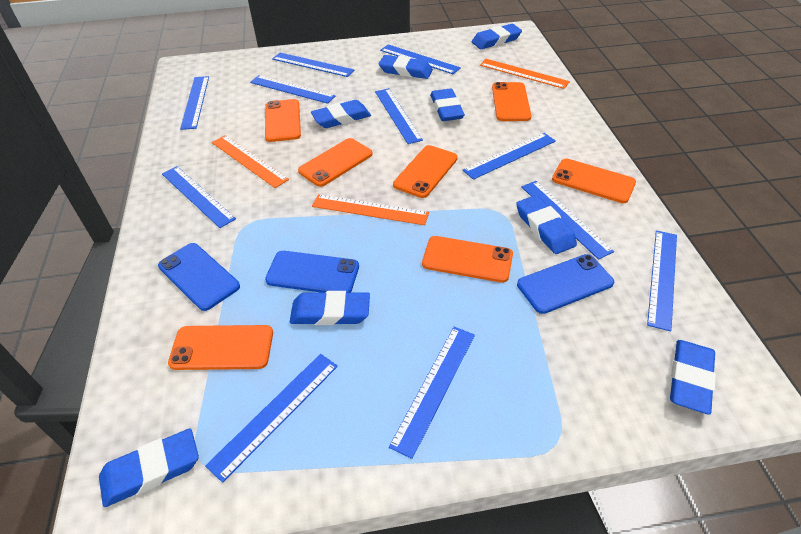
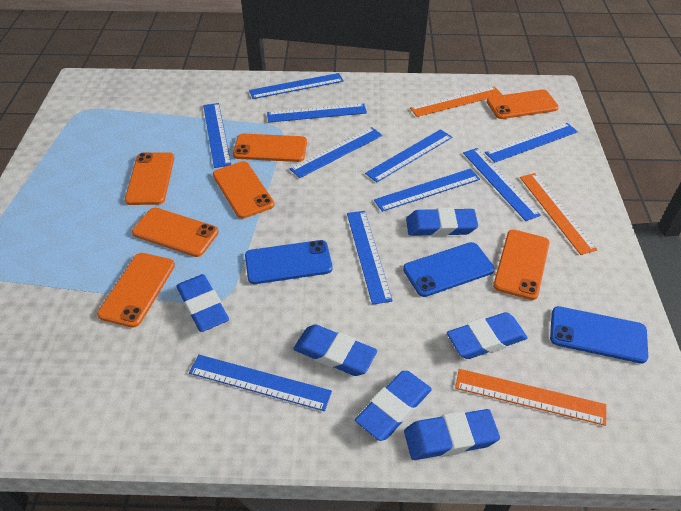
blue eraser: [99,429,199,507] [290,291,370,325] [311,100,371,128] [379,55,433,79] [430,88,465,121] [472,24,522,49] [516,195,577,254] [670,340,716,415] = 8 -> [176,274,229,332] [293,324,377,376] [355,371,432,441] [404,409,500,460] [406,208,478,237] [447,312,528,359] = 6
blue ruler: [162,166,236,228] [180,76,209,130] [205,354,338,483] [250,75,335,104] [272,53,354,77] [375,88,423,144] [380,44,461,74] [389,327,475,459] [463,133,556,180] [521,181,614,260] [647,230,677,332] = 11 -> [189,355,332,411] [203,103,231,168] [249,73,344,99] [267,104,367,122] [290,127,382,178] [347,211,393,305] [365,129,452,182] [374,169,480,212] [463,148,541,221] [485,123,578,163] = 10

